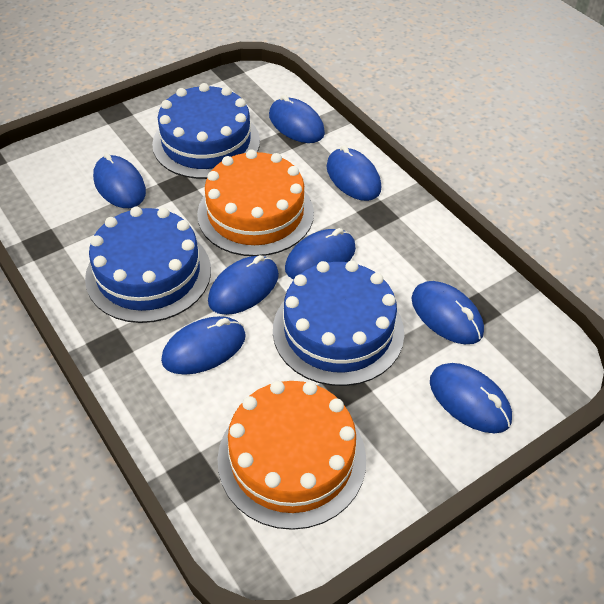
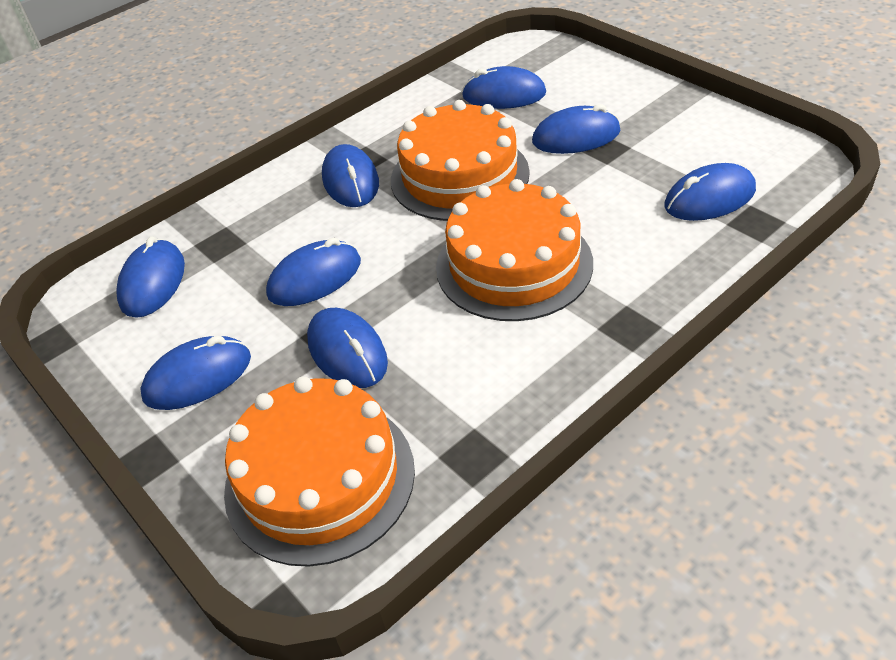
blue cake: [85,206,211,323] [152,83,260,179] [273,261,404,386] = 3 -> none = 0
orange cake: [197,149,314,256] [218,381,366,530] = 2 -> [224,376,415,567] [391,100,530,221] [436,179,593,321] = 3

